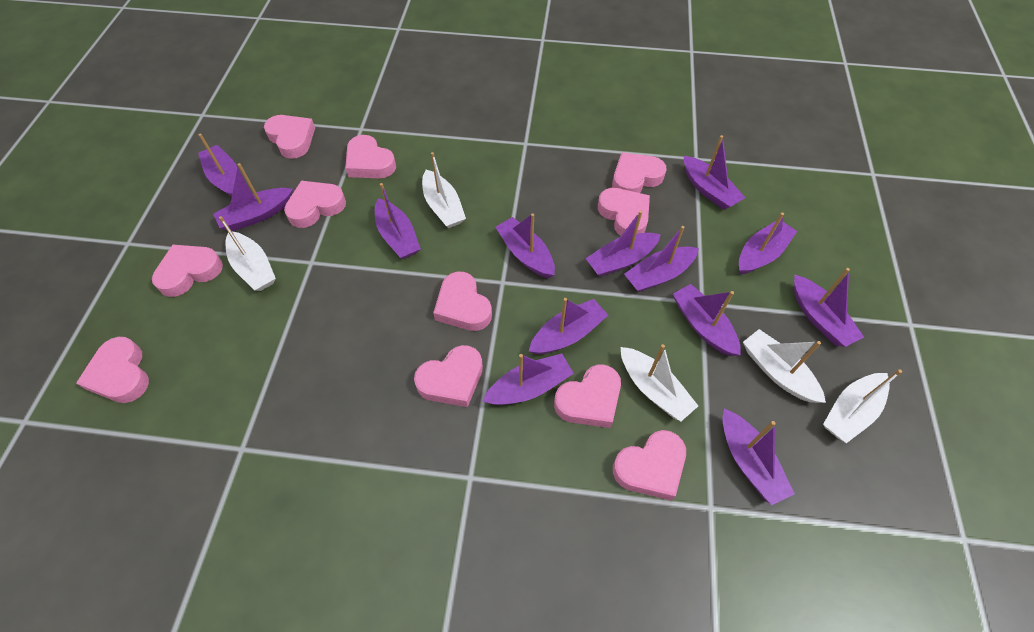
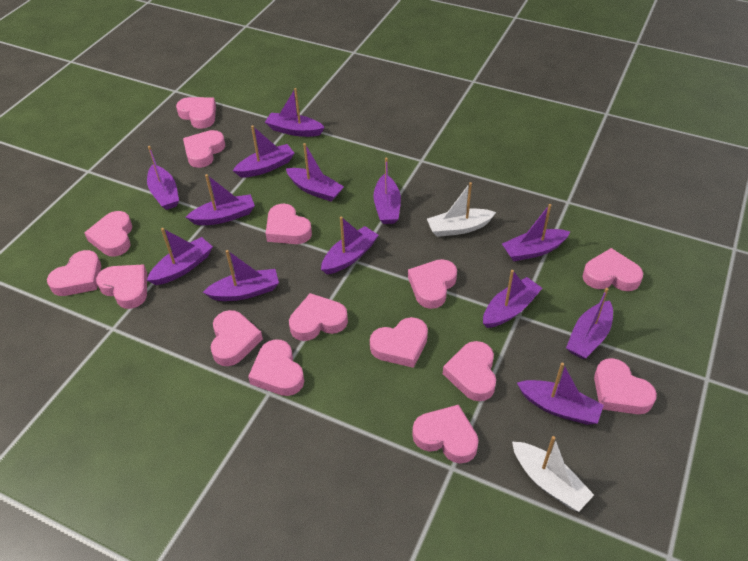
pink heart: [76,337,149,403] [152,245,223,297] [264,115,315,159] [284,181,346,228] [345,135,396,178] [414,345,483,407] [433,272,492,331] [554,364,621,428] [598,188,650,236] [612,152,667,193] [613,430,686,501] = 11 -> [47,250,101,296] [84,211,132,256] [96,264,147,309] [176,97,216,129] [183,130,225,168] [211,310,263,366] [248,339,304,396] [266,203,312,244] [289,293,348,341] [370,317,428,368] [408,259,457,309] [412,405,479,464] [443,341,496,401] [582,248,643,291] [594,358,657,414] = 15
white boat: [219,216,276,291] [422,152,466,228] [621,344,698,422] [743,329,826,403] [823,369,902,443] = 5 -> [427,182,496,237] [512,436,594,512] = 2

